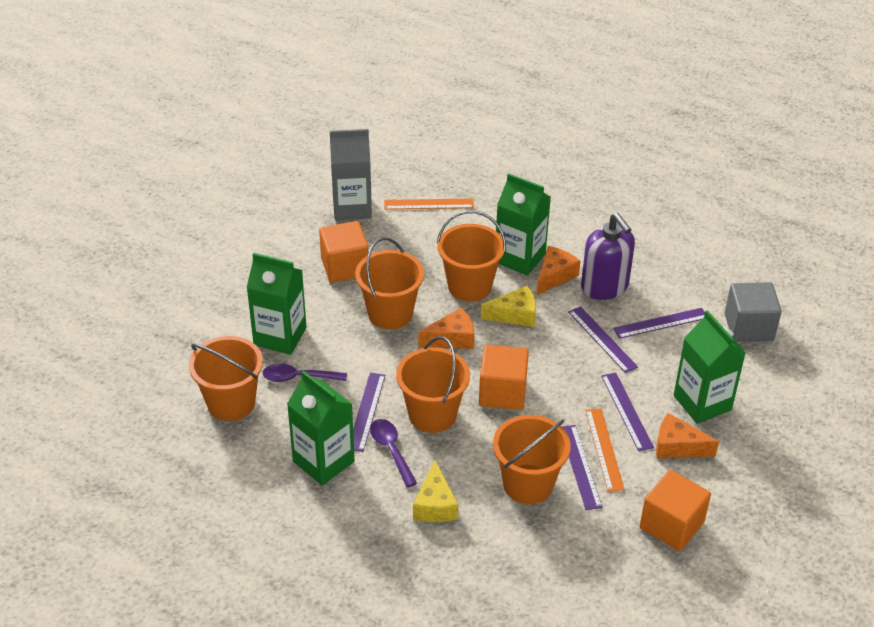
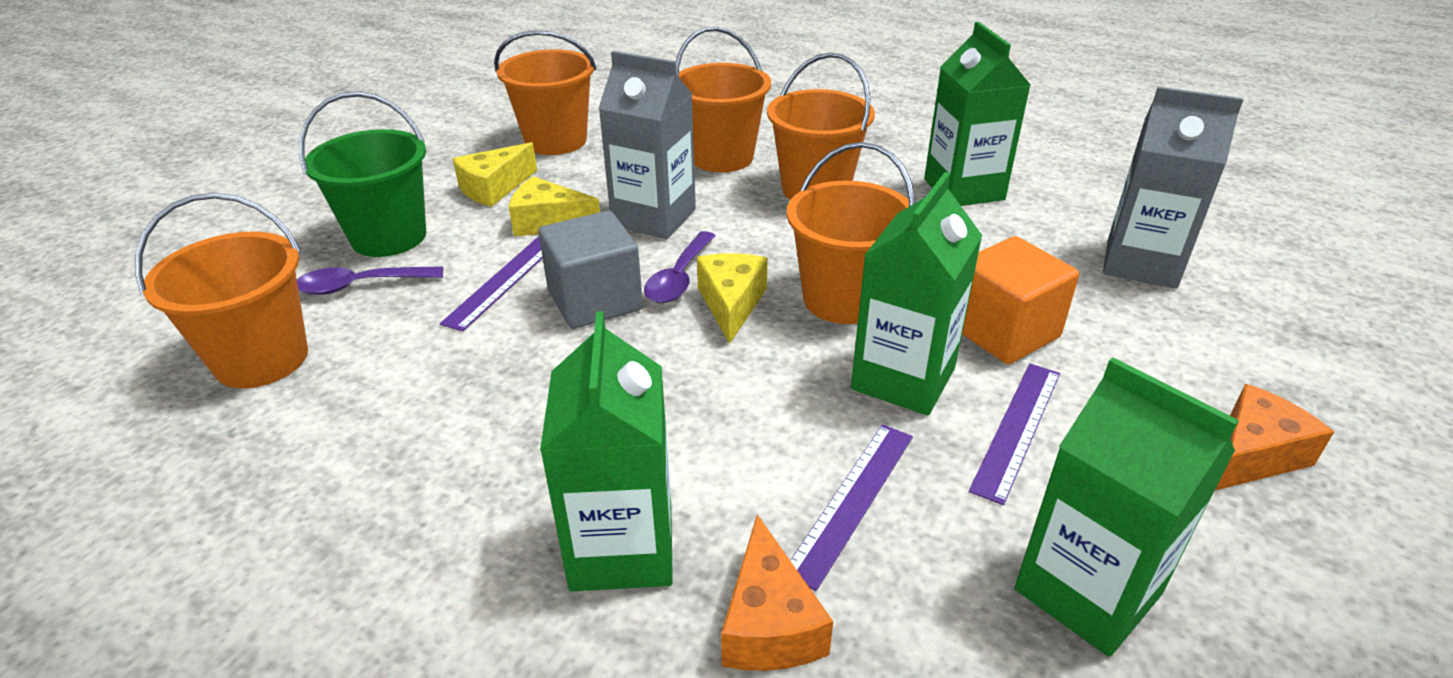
green bucket: none = 0 -> [299,92,426,257] = 1
grey carton: [330,129,372,220] = 1 -> [598,51,696,239] [1103,87,1243,289] = 2
orange cheese: [419,308,474,349] [537,246,580,295] [656,413,719,458] = 3 -> [721,514,833,671] [1215,384,1334,490] = 2
orange cube: [319,221,369,283] [479,345,529,410] [640,470,711,551] = 3 -> [962,236,1079,364] = 1
orange ruler: [384,198,474,210] [585,408,625,492] = 2 -> none = 0
purple ruler: [353,373,385,452] [562,425,602,510] [568,306,638,373] [601,373,654,451] [613,308,705,339] = 5 -> [440,236,543,332] [790,424,913,591] [969,364,1060,505] = 3
purple soap dispenser: [581,213,635,300] = 1 -> none = 0
yellow cheese: [413,460,458,522] [481,286,536,327] = 2 -> [453,142,537,207] [509,176,600,236] [697,253,768,344] = 3

